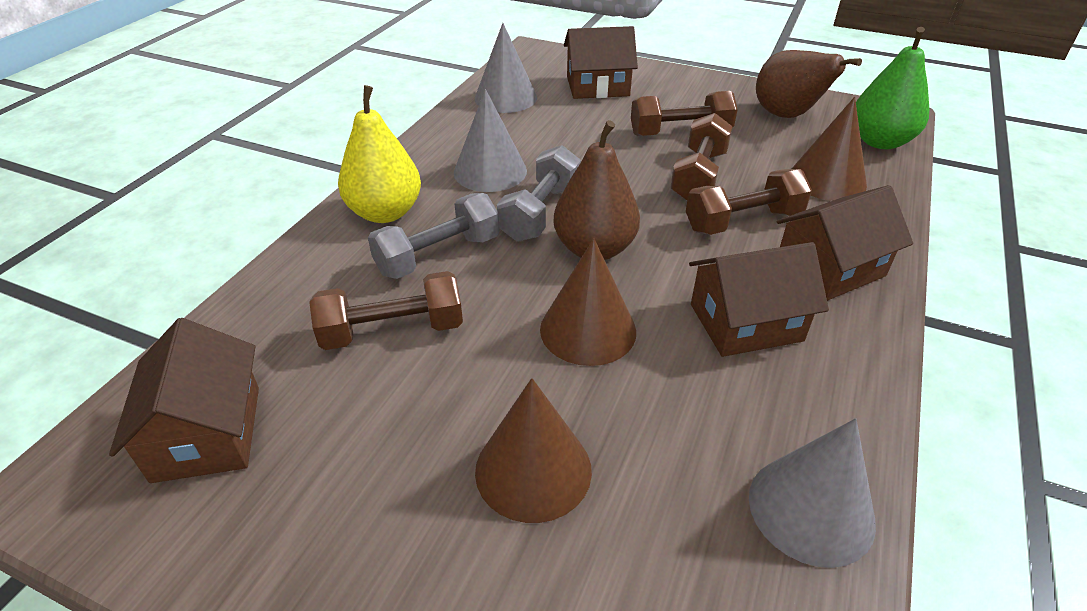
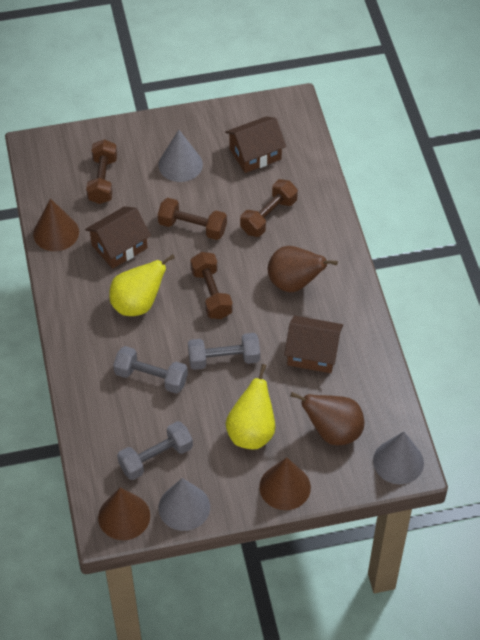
brown house: [109,318,259,483] [564,26,638,99] [689,242,829,357] [777,185,913,301] = 4 -> [85,206,151,269] [225,117,286,173] [284,315,343,373] = 3
green pear: [856,27,929,149] = 1 -> none = 0
grey dumbbell: [368,193,500,279] [497,145,581,242] = 2 -> [113,346,188,394] [117,421,193,480] [188,333,260,370] = 3
yellow pear: [338,85,421,223] = 1 -> [109,254,175,316] [226,364,275,449] = 2

